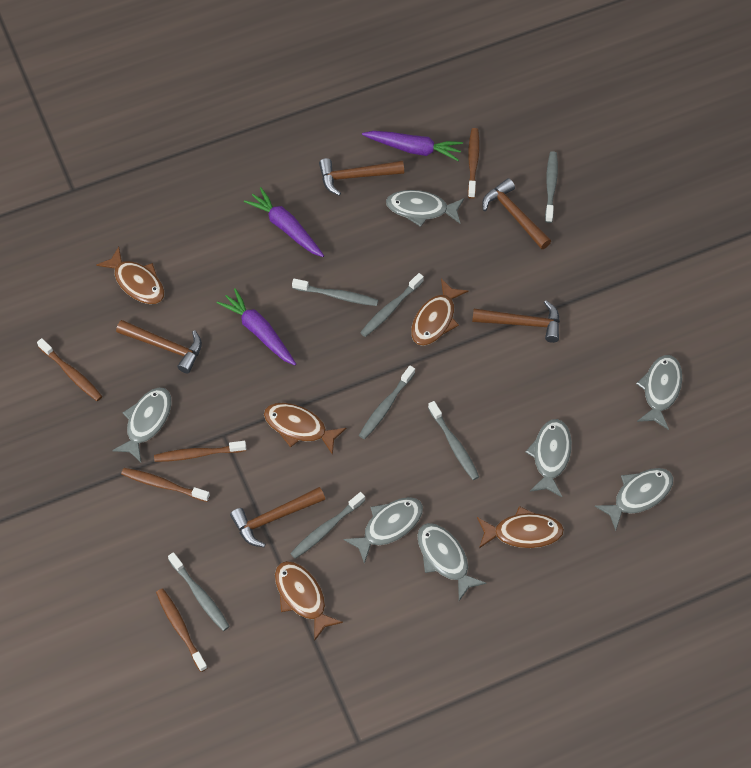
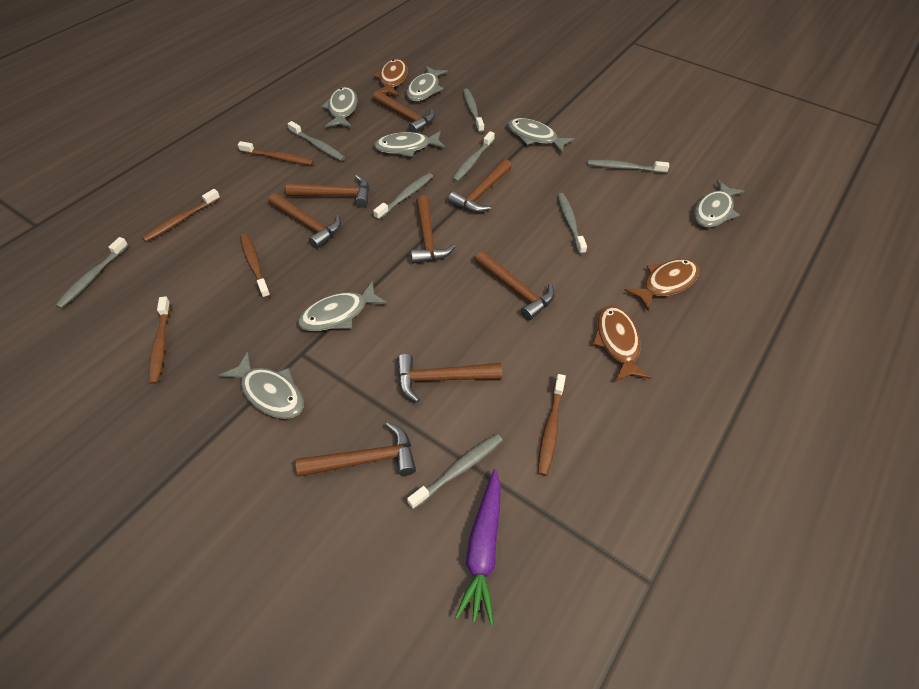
brown fish: [96,247,165,304] [264,403,346,455] [275,561,343,641] [411,278,468,346] [477,506,564,548] = 5 -> [373,59,408,96] [592,305,651,382] [624,259,699,311] = 3
brown hammer: [116,320,202,374] [230,487,325,547] [319,158,404,196] [472,300,560,343] [482,178,551,249] = 5 -> [269,193,341,249] [286,175,369,208] [296,422,416,477] [373,90,435,133] [397,354,502,403] [411,195,456,264] [448,159,512,213] [475,251,555,321] = 8
grey toothbrush: [168,552,230,631] [290,492,365,559] [292,279,378,306] [359,366,415,439] [360,273,424,337] [428,401,479,480] [545,151,558,223] = 7 -> [55,237,129,309] [288,121,345,161] [373,173,433,220] [407,434,503,510] [452,131,495,182] [463,89,484,133] [558,193,587,255] [588,160,669,173] = 8
purple carrot: [217,288,296,365] [244,187,324,257] [362,131,463,161] = 3 -> [455,469,501,625] = 1

